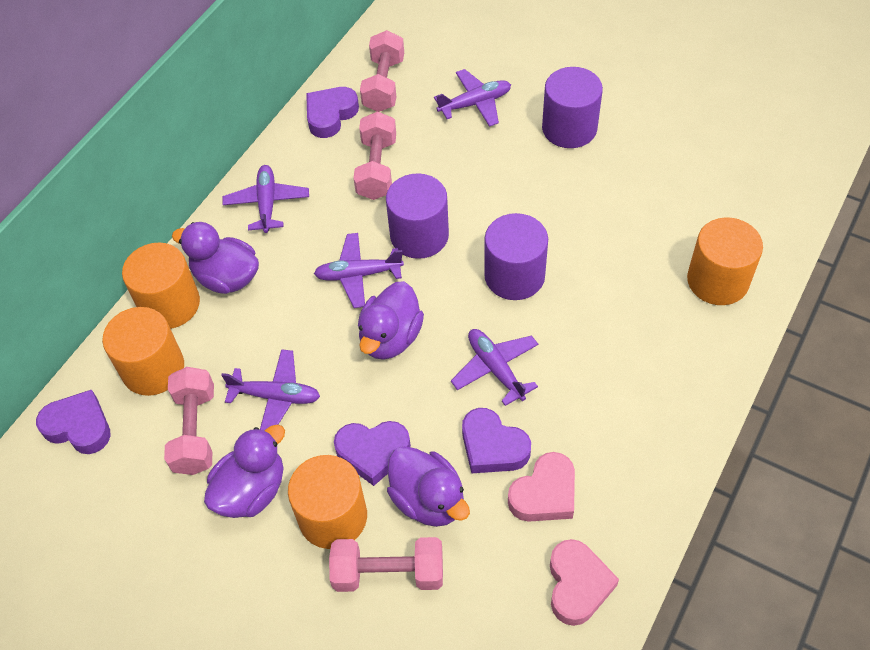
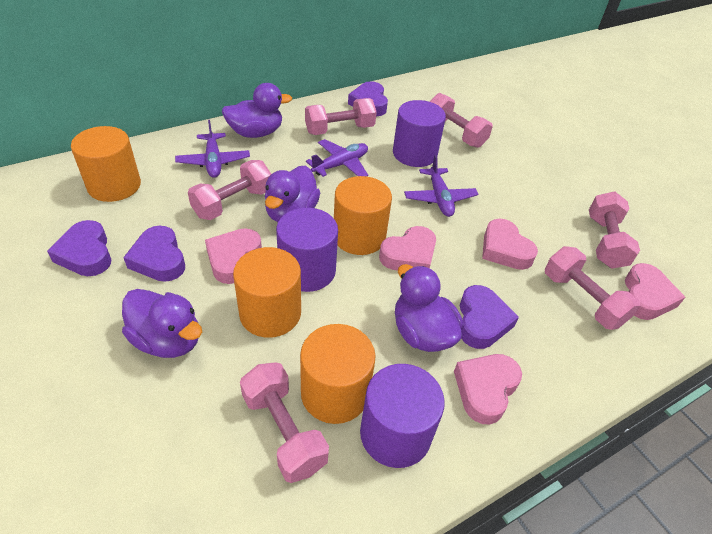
pink dumbbell: [164,367,214,475] [329,537,443,592] [354,111,396,200] [360,30,404,112] = 4 -> [188,160,271,220] [240,362,329,483] [305,98,377,135] [430,93,493,148] [545,246,641,330] [589,192,640,269] = 6
pink heart: [508,452,575,522] [550,539,619,626] = 2 -> [205,228,262,284] [379,226,436,271] [454,354,522,424] [482,219,538,270] [625,263,685,320] = 5
purple plane: [221,349,320,431] [222,165,309,233] [314,233,404,308] [434,69,511,127] [451,329,538,406] = 5 -> [175,120,250,178] [306,139,368,177] [404,155,479,217] = 3

